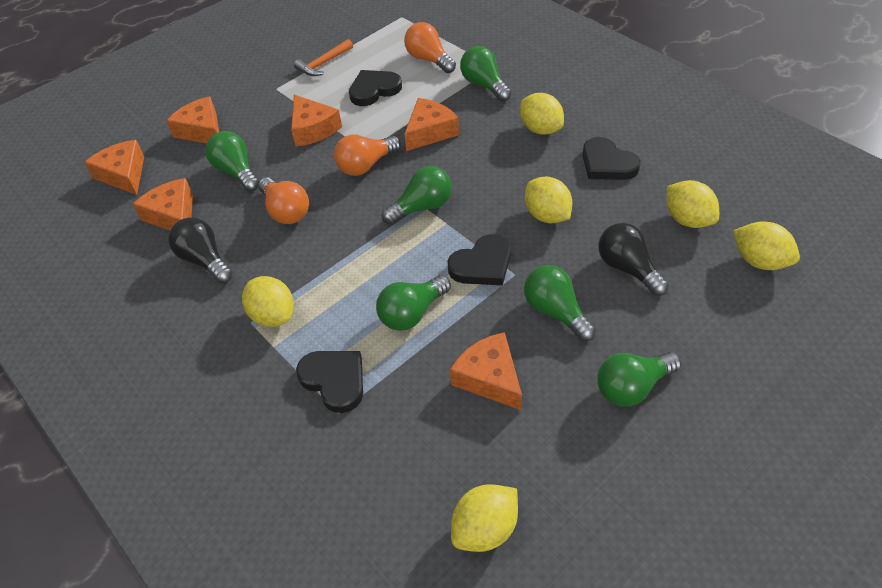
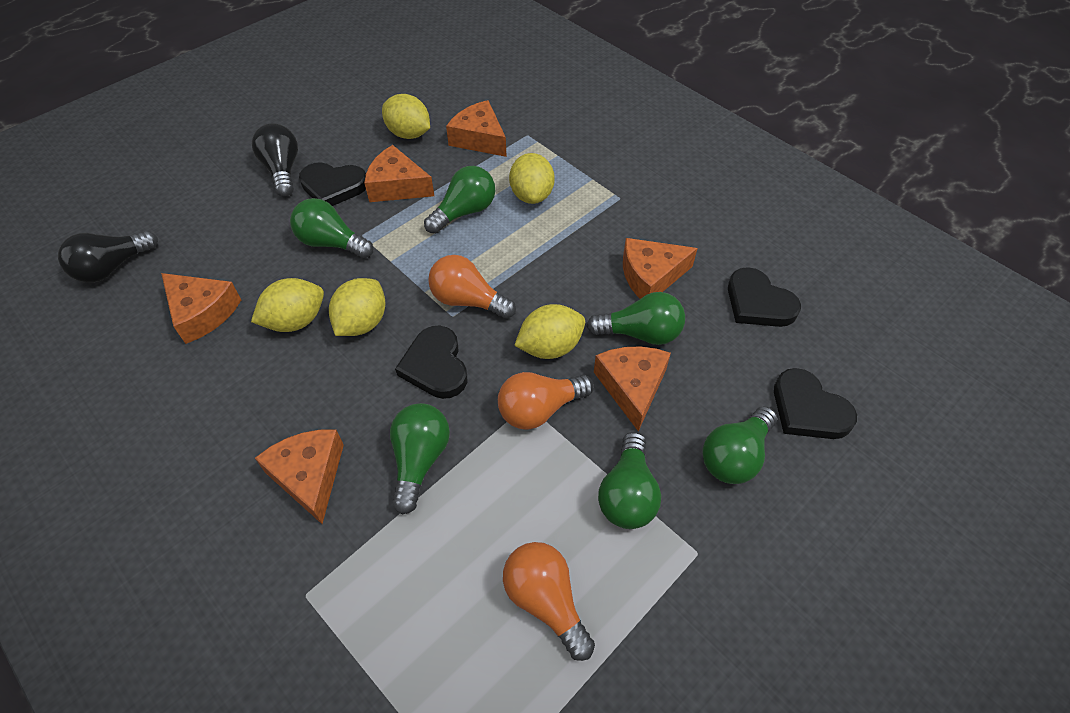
orange hammer: [294,39,353,76] = 1 -> none = 0
yellow lemon: [242,276,294,327] [451,484,518,552] [520,93,564,135] [525,177,572,223] [667,180,719,228] [733,222,800,270] = 6 -> [251,278,324,332] [329,278,386,336] [382,94,430,139] [509,153,555,204] [514,304,585,359] = 5

